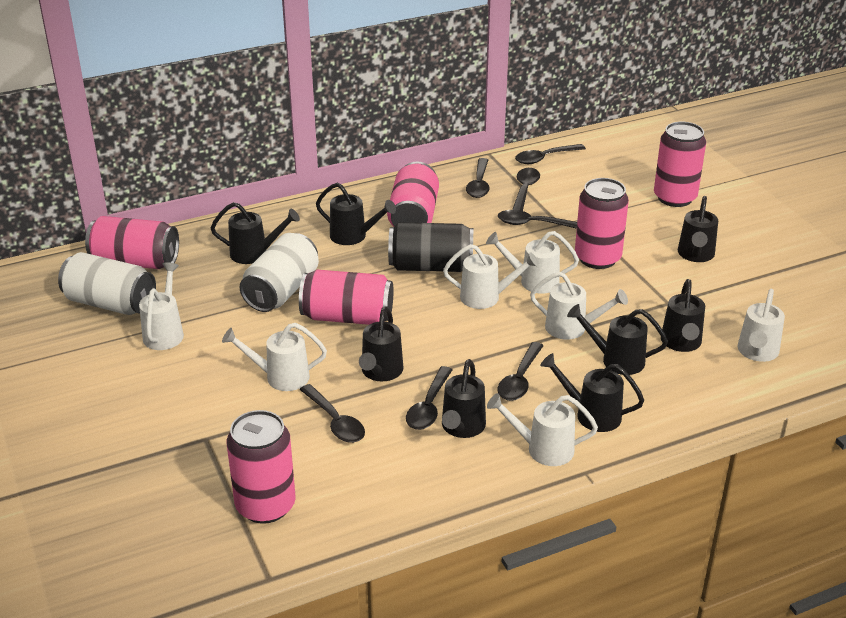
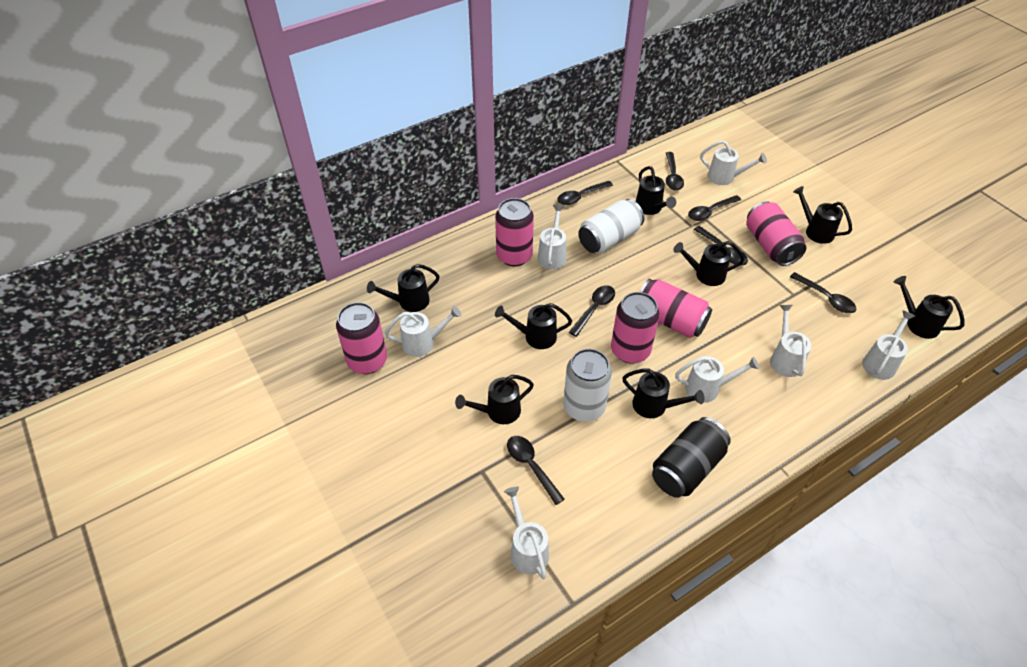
pink can: [85,216,179,269] [227,410,296,524] [299,270,393,325] [387,161,439,227] [575,178,629,269] [654,122,706,207] = 6 -> [336,302,387,374] [495,198,534,266] [611,292,660,364] [639,279,712,338] [746,201,807,266] = 5

